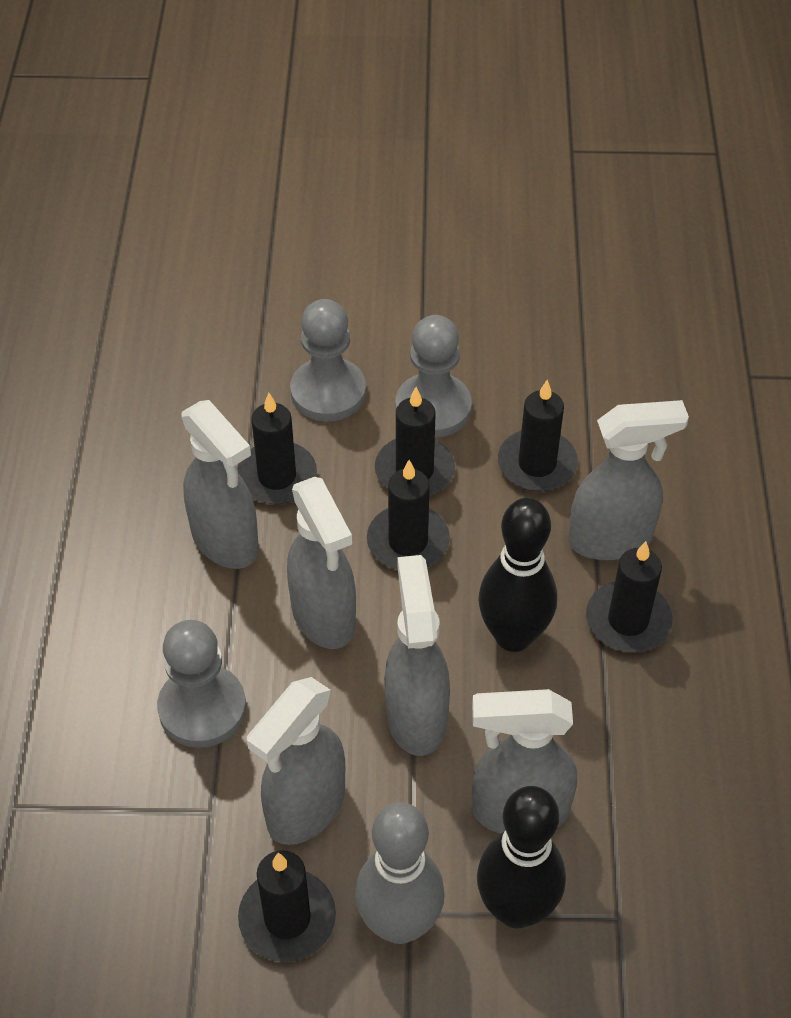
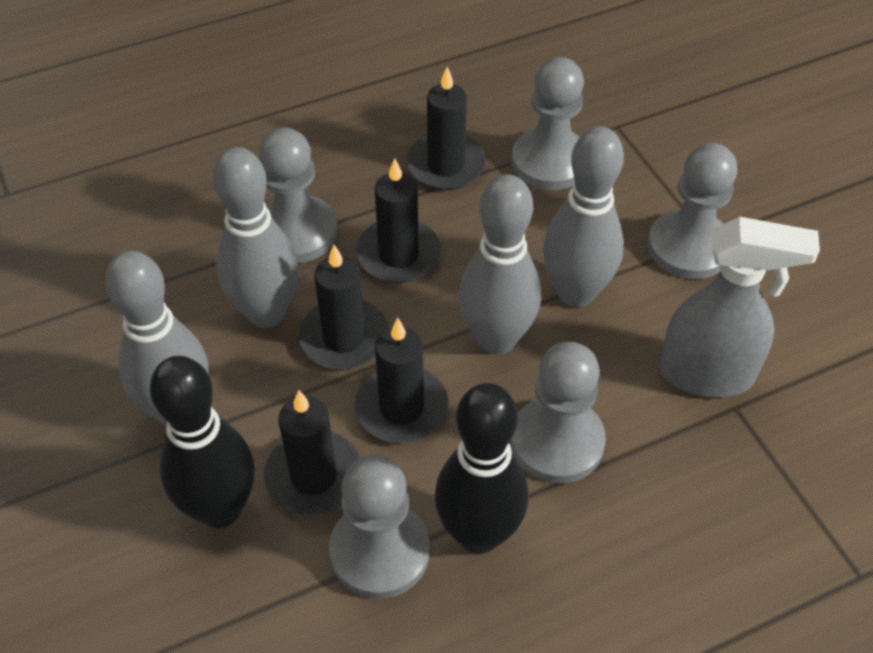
black candle: [237,393,317,505] [238,850,336,962] [367,460,450,570] [375,387,455,496] [498,380,578,492] [586,541,672,653] = 6 -> [264,390,360,515] [299,245,388,370] [355,318,448,443] [356,158,441,283] [407,67,486,190] = 5
grey bowling pin: [355,802,445,944] = 1 -> [105,251,208,426] [213,147,299,328] [459,174,541,354] [543,127,624,307] = 4
grey pawn: [157,620,246,748] [290,299,366,422] [396,315,472,438] = 3 -> [259,127,337,263] [329,455,429,599] [511,342,606,484] [512,57,584,190] [648,143,737,279] = 5
grey spray bottle: [181,400,259,569] [247,677,345,845] [287,477,356,649] [384,555,450,756] [472,689,577,834] [568,400,689,560] = 6 -> [659,217,820,397] = 1

